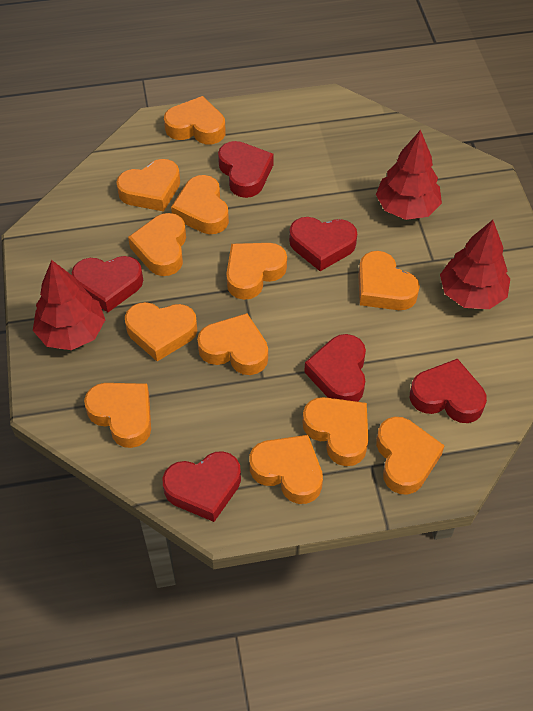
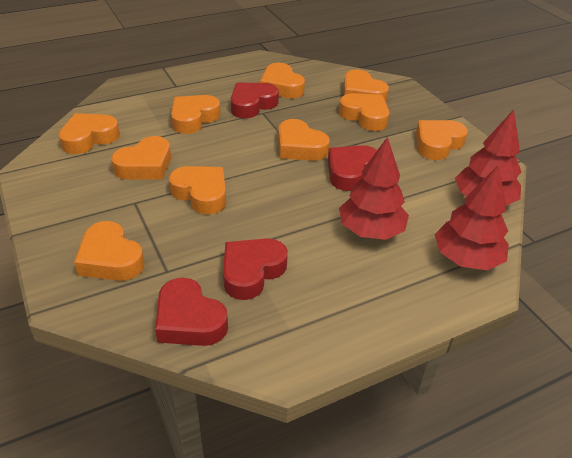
orange heart: [84,383,151,448] [116,159,180,212] [125,302,197,361] [128,213,186,276] [164,96,226,144] [171,175,229,234] [197,313,268,375] [226,243,287,300] [249,435,323,504] [302,397,368,466] [358,251,420,310] [376,417,445,495] = 12 -> [58,113,120,154] [74,221,145,281] [111,136,171,179] [169,166,226,215] [171,95,221,134] [260,63,305,98] [278,119,330,161] [339,93,389,131] [344,70,389,102] [416,120,468,160] = 10
red heart: [72,256,143,312] [162,451,241,522] [218,141,273,198] [289,217,357,271] [304,334,366,402] [410,359,487,423] = 6 -> [155,277,228,346] [223,238,288,300] [231,83,279,118] [328,145,377,191] = 4

